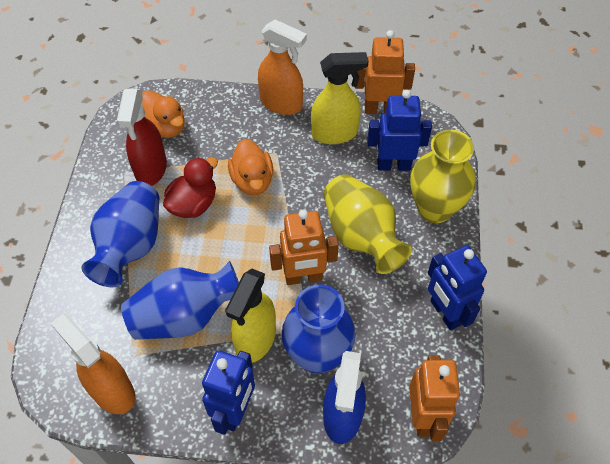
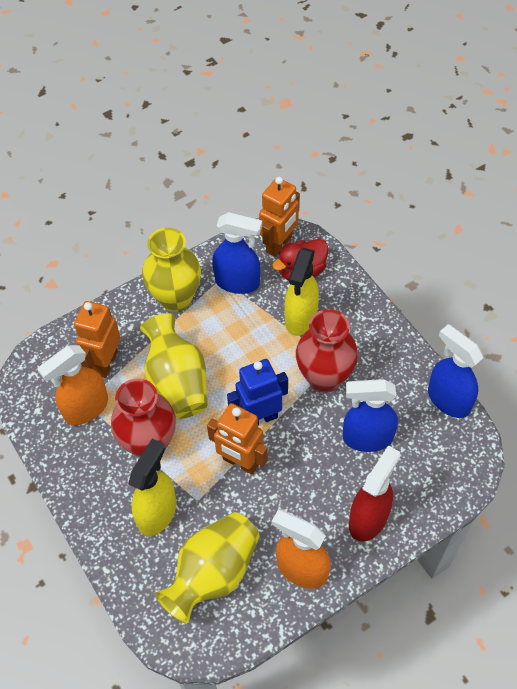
blue robot: [202,350,255,435] [367,90,432,171] [428,245,487,331] = 3 -> [227,359,288,426] = 1
blue spray bottle: [323,351,366,444] = 1 -> [212,212,262,294] [343,379,398,452] [428,324,484,418] = 3
blue vase: [82,181,159,287] [121,261,239,340] [282,285,356,374] = 3 -> none = 0
orange duck: [142,90,185,138] [228,139,273,195] = 2 -> none = 0
red vase: none = 0 -> [111,378,176,457] [296,309,358,393] = 2
yellow vase: [323,174,412,274] [410,129,476,223] = 2 -> [140,313,208,419] [142,227,201,312] [155,512,260,624] = 3

